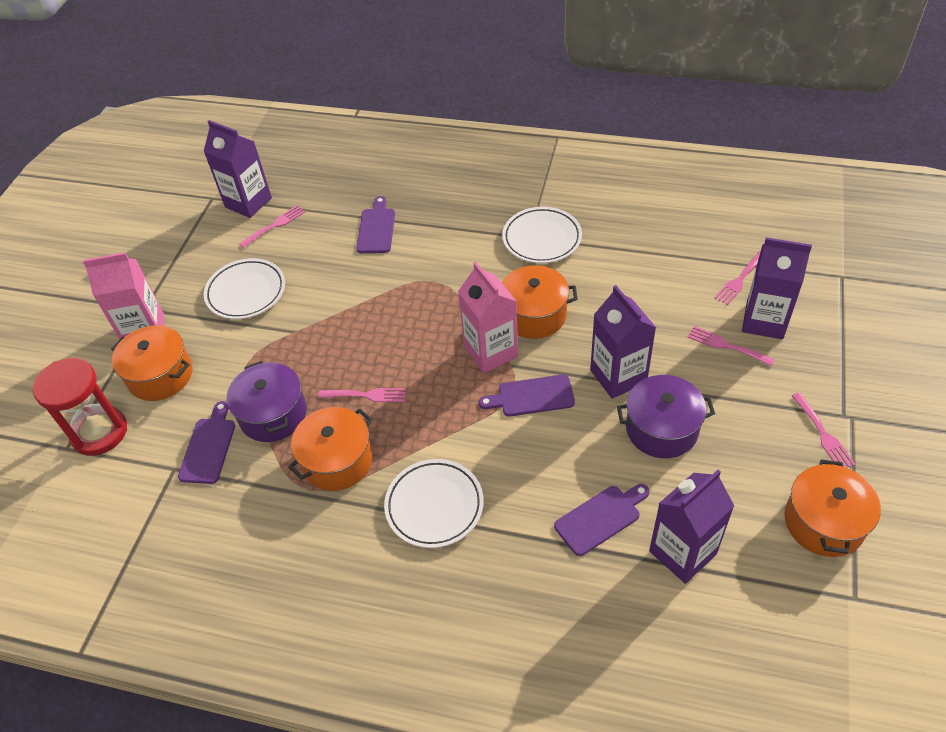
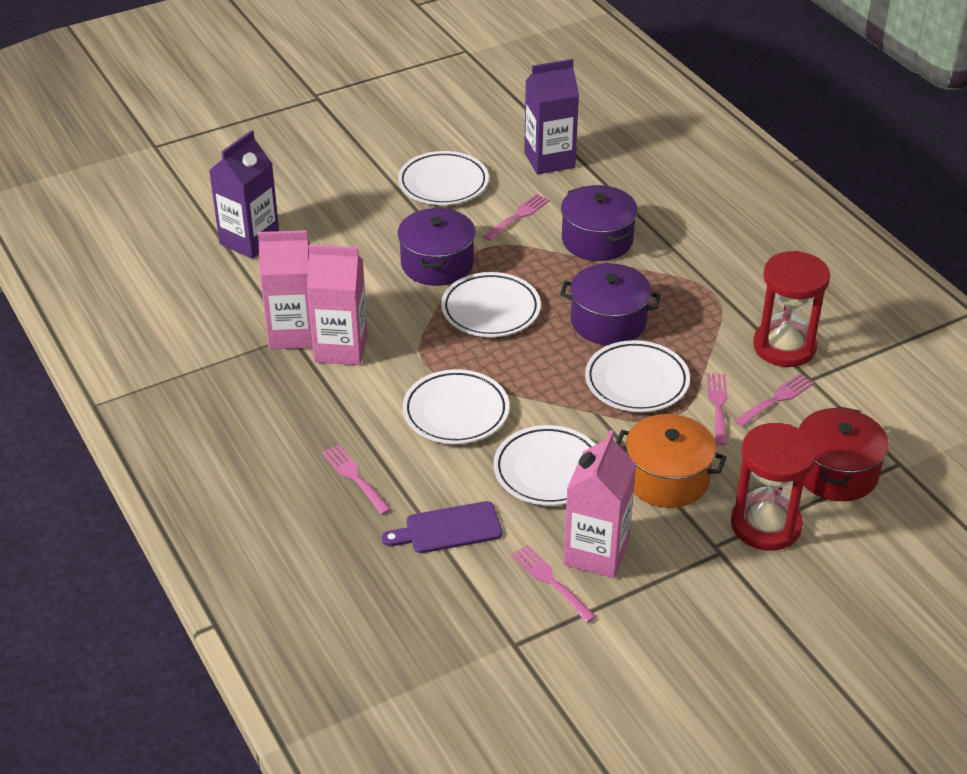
orange pot: [111,325,192,401] [288,407,373,491] [502,265,577,339] [784,459,881,557] = 4 -> [616,414,727,508] = 1
pink carton: [83,252,164,339] [458,262,518,373] = 2 -> [258,230,313,350] [307,244,368,365] [563,430,637,578] = 3
purple carton: [203,120,272,218] [590,285,656,399] [649,470,734,584] [742,237,812,339] = 4 -> [209,130,279,259] [524,59,579,175] = 2
purple cutting board: [178,401,235,484] [357,196,395,253] [479,374,575,416] [554,484,650,556] = 4 -> [382,501,502,553] = 1
purple pot: [227,361,307,442] [617,375,715,458] = 2 -> [398,208,476,286] [560,263,661,345] [561,185,638,261] = 3
red hourglass: [33,358,127,456] = 1 -> [731,423,817,551] [753,251,830,367] = 2
red pot: none = 0 -> [799,406,889,501] = 1
white plate: [204,258,285,319] [384,459,484,548] [502,207,582,263] = 3 -> [398,151,489,205] [403,369,509,444] [441,272,541,337] [494,425,596,506] [585,340,690,412] = 5

